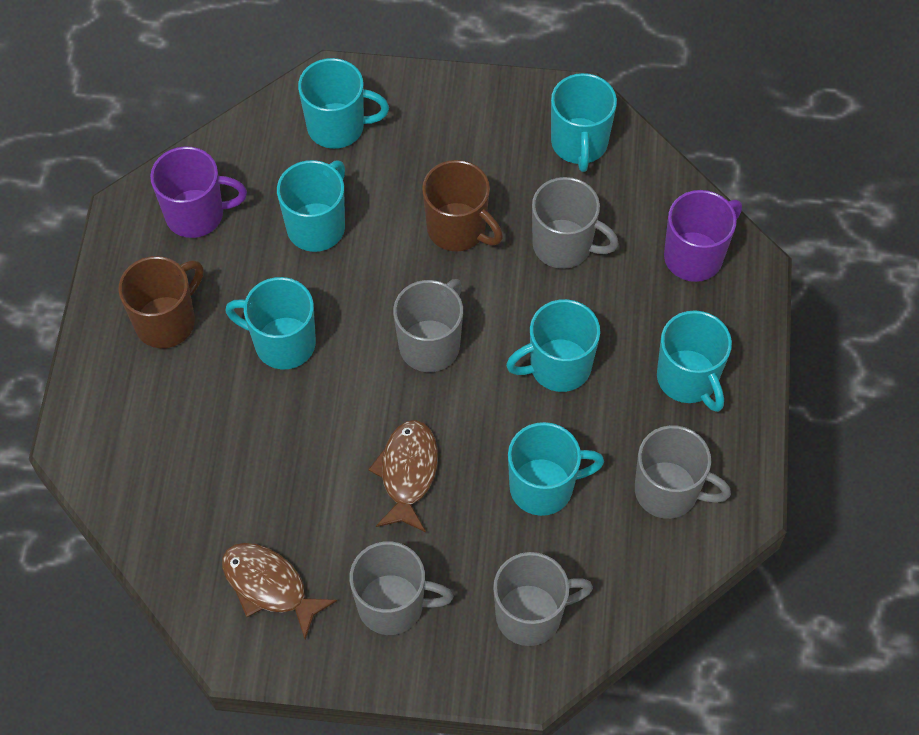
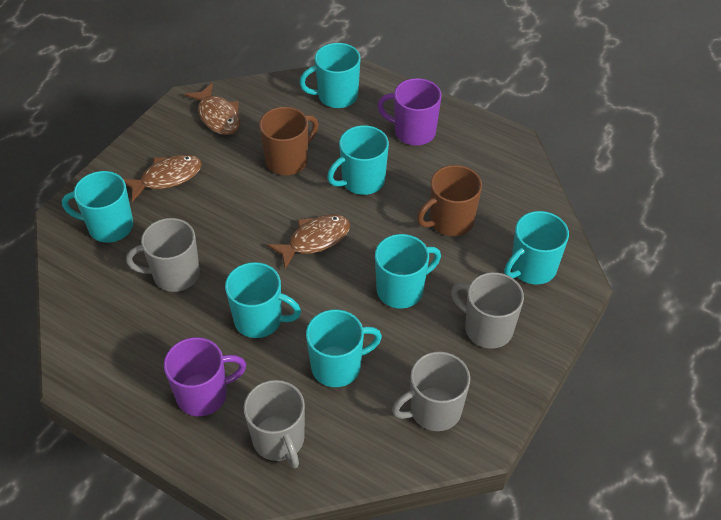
brown fish: [222,543,337,640] [368,420,438,532] = 2 -> [124,155,202,202] [185,83,240,135] [267,214,350,269] = 3
grey mug: [349,541,453,635] [393,279,463,372] [493,552,593,646] [532,177,619,269] [635,425,731,519] = 5 -> [126,218,200,292] [244,380,305,468] [392,352,470,431] [451,272,524,349] = 4

